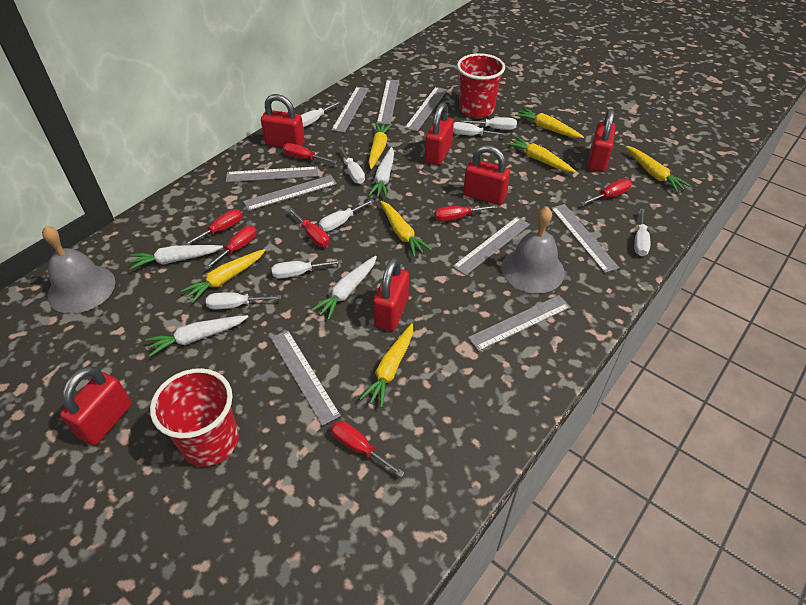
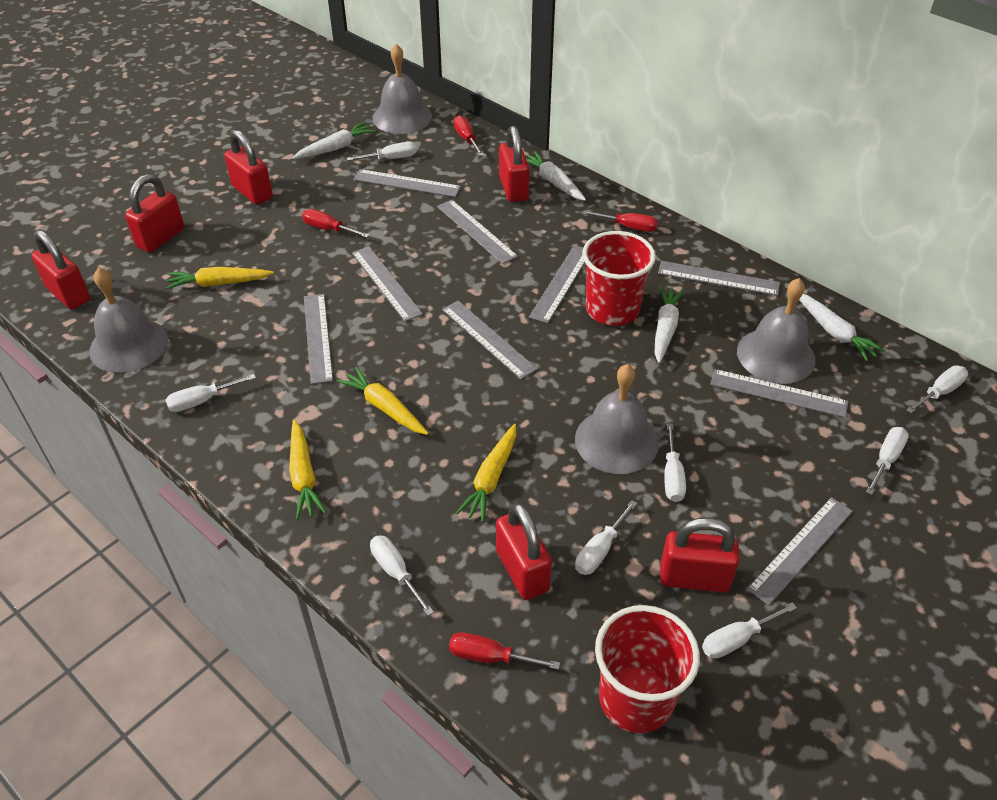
grey bell: [42,226,115,314] [501,207,565,294] = 2 -> [89,268,168,373] [373,44,432,134] [575,364,659,474] [737,278,816,384] = 4
red screwdriver: [183,209,242,245] [204,226,257,270] [283,143,337,164] [288,208,329,247] [331,421,405,477] [434,205,498,222] [581,179,632,206] = 7 -> [302,209,369,238] [449,632,560,670] [454,116,484,156] [583,211,658,232] = 4
yellow carrot: [181,249,266,303] [359,323,413,408] [369,123,392,169] [380,201,432,257] [506,136,576,172] [515,108,584,138] [626,146,691,193] = 7 -> [166,267,274,289] [289,420,326,520] [337,367,429,435] [456,424,516,522] = 4

